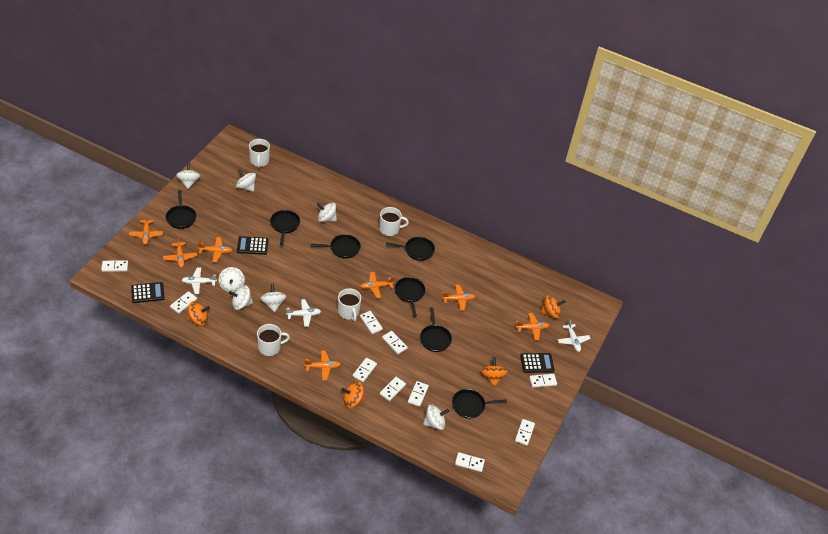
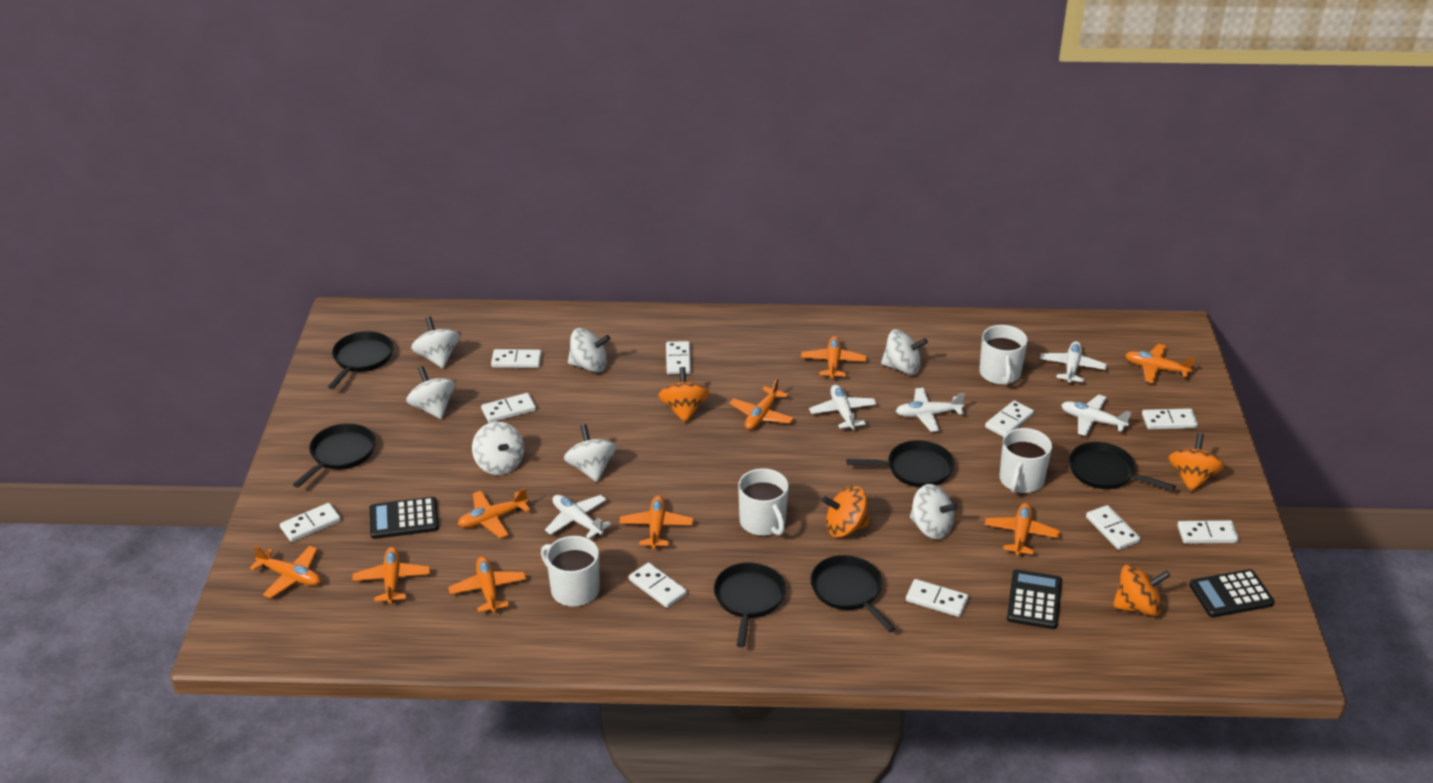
black pan: [166,190,196,229] [270,210,300,246] [311,234,361,259] [386,237,435,261] [395,277,425,317] [420,307,452,352] [452,389,507,419] = 7 -> [293,423,375,488] [328,331,393,389] [714,562,786,647] [810,555,896,632] [846,440,954,488] [1069,442,1176,491] = 6
orange plane: [129,215,163,245] [163,238,197,268] [198,237,232,262] [304,350,341,380] [360,272,394,298] [442,284,475,311] [516,313,549,340] = 7 -> [250,545,321,598] [352,547,430,604] [448,556,526,613] [458,488,530,538] [619,495,694,549] [729,378,794,430] [801,336,867,379] [985,503,1060,556] [1125,344,1195,383] = 9
white plane: [182,267,217,294] [286,299,321,327] [557,320,591,352] = 3 -> [545,495,612,539] [809,385,877,430] [896,388,965,432] [1040,341,1107,384] [1061,395,1132,436] = 5

